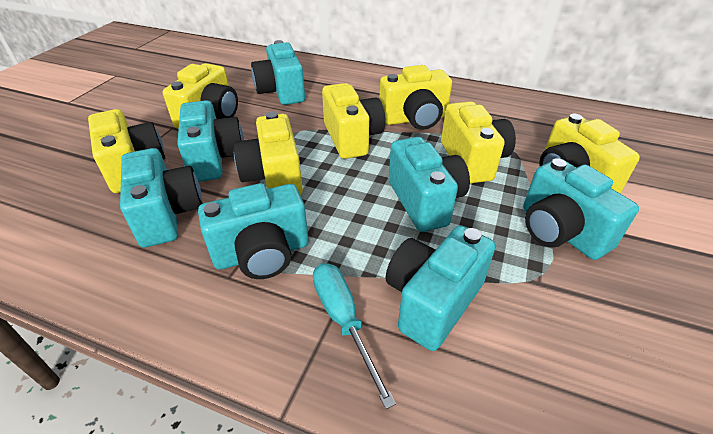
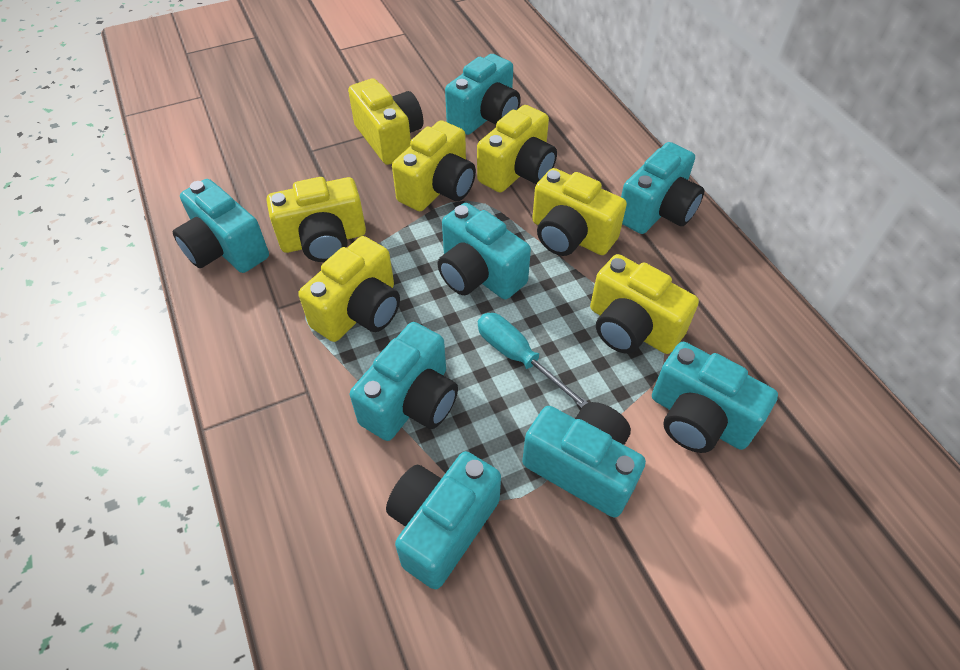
turquoise camera: [120,148,202,248] [177,100,244,182] [198,183,308,279] [251,40,305,105] [386,225,495,351] [389,137,470,232] [523,158,639,260] = 7 -> [173,179,269,273] [350,322,458,441] [386,451,501,589] [437,203,531,299] [445,54,521,135] [522,402,646,517] [621,142,704,234] [652,342,778,453] = 8

